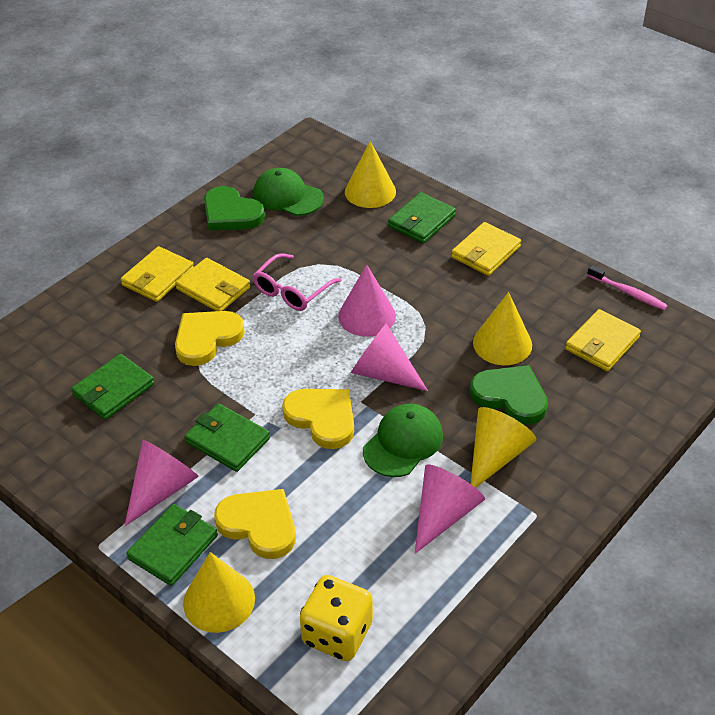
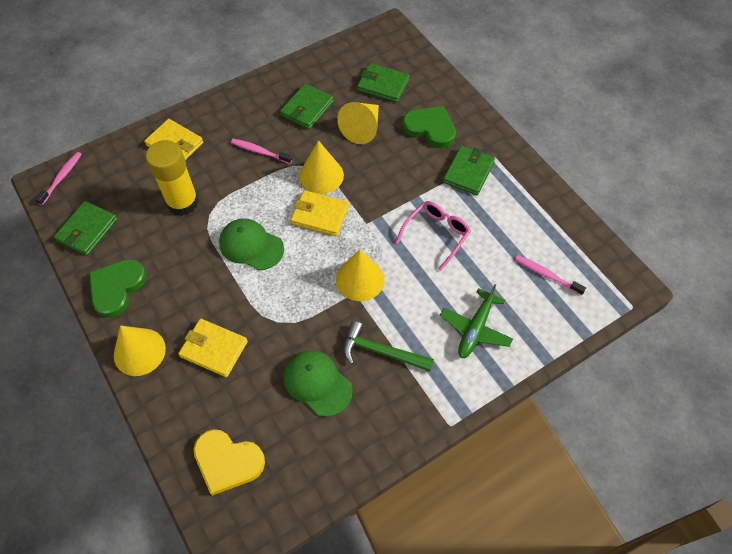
green hammer: none = 0 -> [343,321,434,371] = 1
green plane: none = 0 -> [440,284,513,358] = 1
pink cone: [125,440,199,526] [338,264,396,337] [351,323,428,391] [415,464,485,554] = 4 -> none = 0
pink toothbrush: [587,265,668,310] = 1 -> [35,152,82,205] [231,139,292,164] [515,255,586,296] = 3
yellow dice: [300,575,373,661] = 1 -> none = 0
yellow glue stick: none = 0 -> [146,140,199,216] = 1
yellow heart: [175,311,245,366] [214,489,296,559] [282,389,354,449] = 3 -> [194,429,265,496] = 1
yellow wallet: [121,246,194,302] [175,258,251,311] [451,222,521,276] [565,309,641,371] = 4 -> [144,119,204,160] [178,319,248,377] [291,190,349,236] = 3

